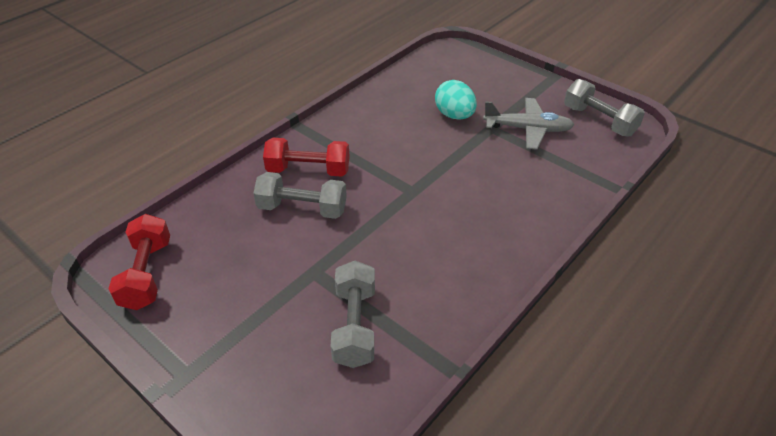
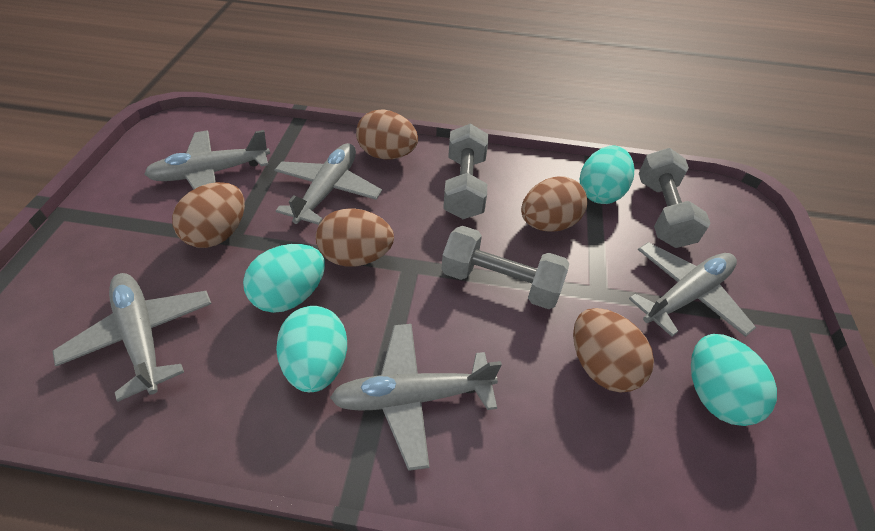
brown egg: none = 0 -> [172,182,245,248] [316,208,394,267] [356,109,418,159] [521,177,587,232] [573,308,654,393] = 5
grey plane: [483,98,574,150] = 1 -> [53,273,212,402] [144,130,270,189] [274,143,382,225] [330,324,502,471] [629,242,756,337] = 5
red dumbbell: [109,214,170,310] [263,138,350,177] = 2 -> none = 0
turquoise egg: [435,80,477,120] = 1 -> [243,244,325,313] [276,306,347,392] [580,146,634,204] [691,334,777,426] = 4

